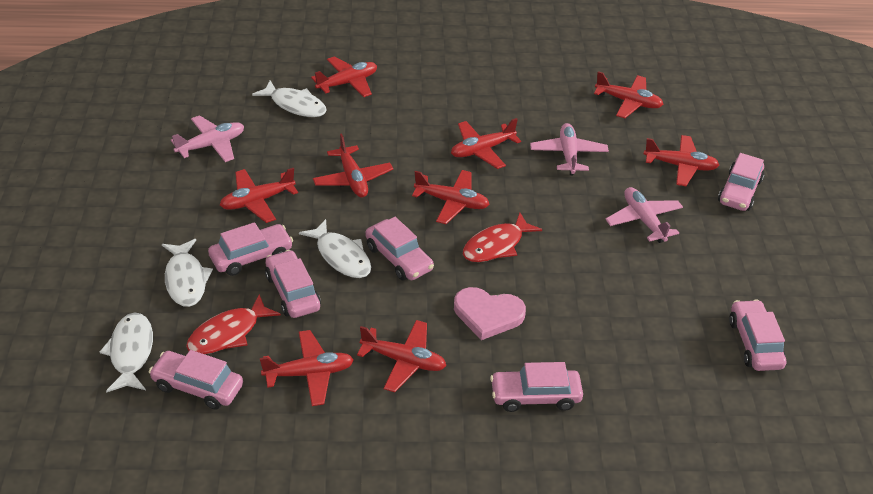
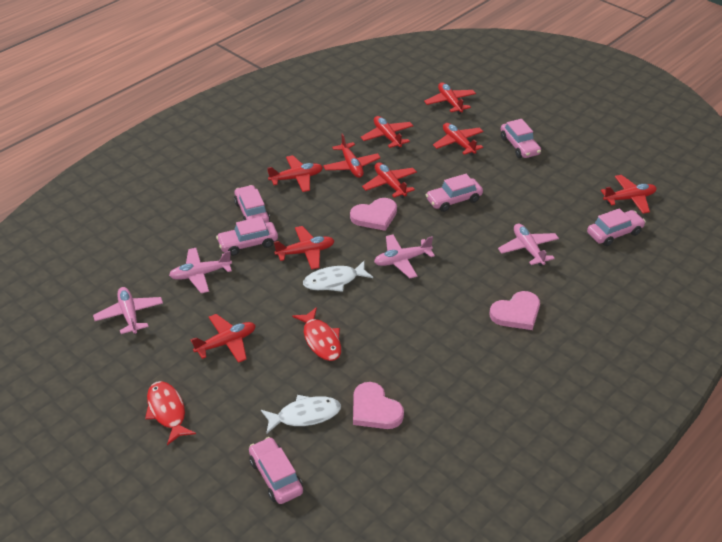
pink car: [149,350,243,410] [208,222,293,276] [265,250,321,318] [365,217,434,280] [490,362,583,412] [718,153,764,211] [729,300,786,371] = 7 -> [216,217,278,256] [234,185,270,223] [249,437,303,504] [426,174,483,212] [501,119,541,158] [587,208,646,246] = 6
pink heart: [454,287,526,340] = 1 -> [350,198,397,231] [353,382,404,429] [490,291,540,330] = 3
pink plane: [171,115,244,162] [530,123,609,175] [605,187,683,243] = 3 -> [93,287,163,334] [169,248,232,293] [374,235,435,278] [498,224,559,266] = 4
white fish: [100,312,153,393] [162,239,213,307] [252,80,327,117] [299,219,371,278] = 4 -> [261,395,341,434] [303,261,373,292] = 2

